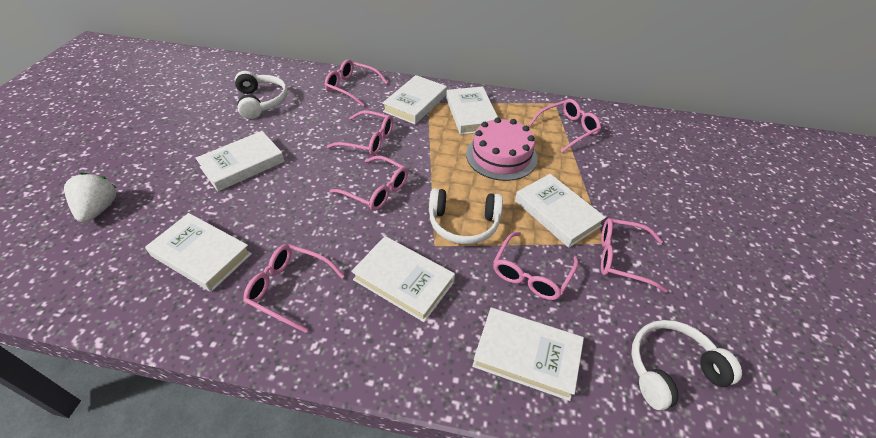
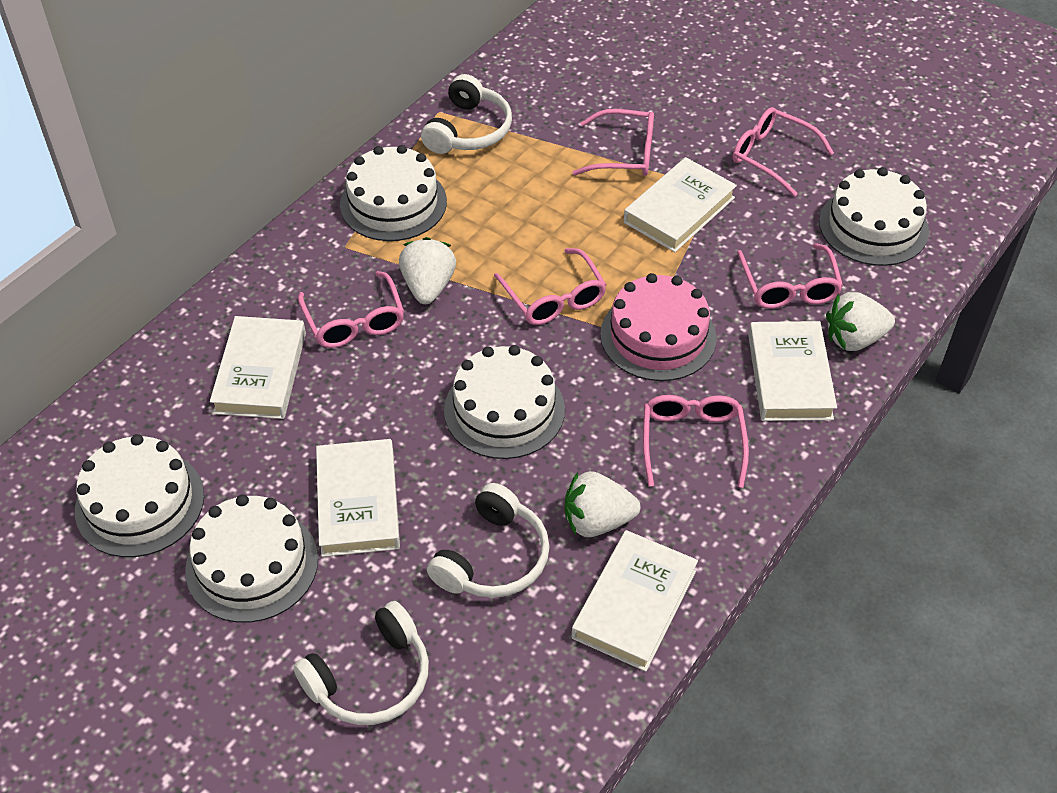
pink glasses: [243,244,344,333] [325,59,388,106] [327,110,393,156] [330,156,408,211] [493,232,579,300] [529,99,601,153] [601,218,668,293] = 7 -> [298,271,404,348] [494,248,606,325] [572,109,654,176] [643,395,749,488] [733,107,834,197] [737,243,843,309] = 6
white book: [145,213,252,292] [196,131,285,191] [351,236,455,322] [382,75,447,124] [446,86,498,135] [472,308,584,401] [515,174,606,248] = 7 -> [210,316,306,419] [316,439,400,557] [572,530,698,672] [624,157,737,252] [748,321,837,421] = 5
white cake: none = 0 -> [75,434,204,557] [185,494,318,623] [340,145,447,241] [444,345,565,459] [819,167,929,266] = 5
white strawberry: [64,172,117,223] = 1 -> [399,237,456,304] [565,471,640,537] [826,292,895,351] = 3

